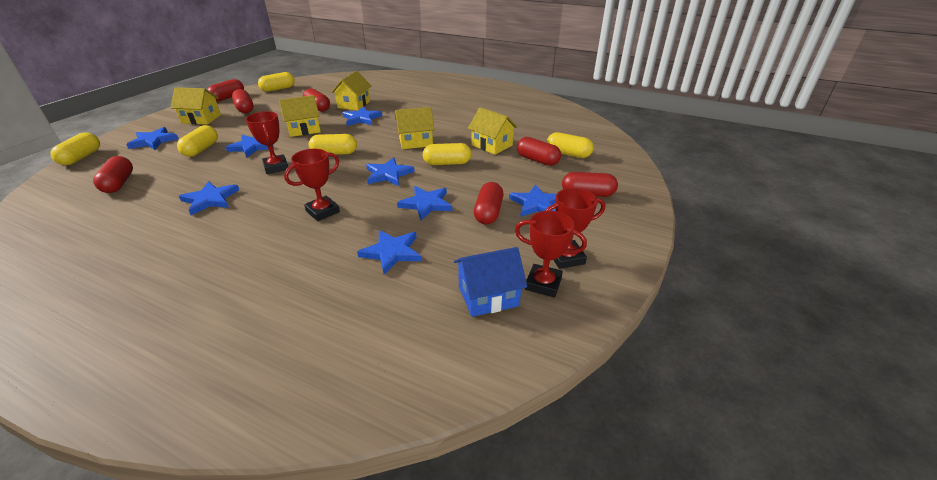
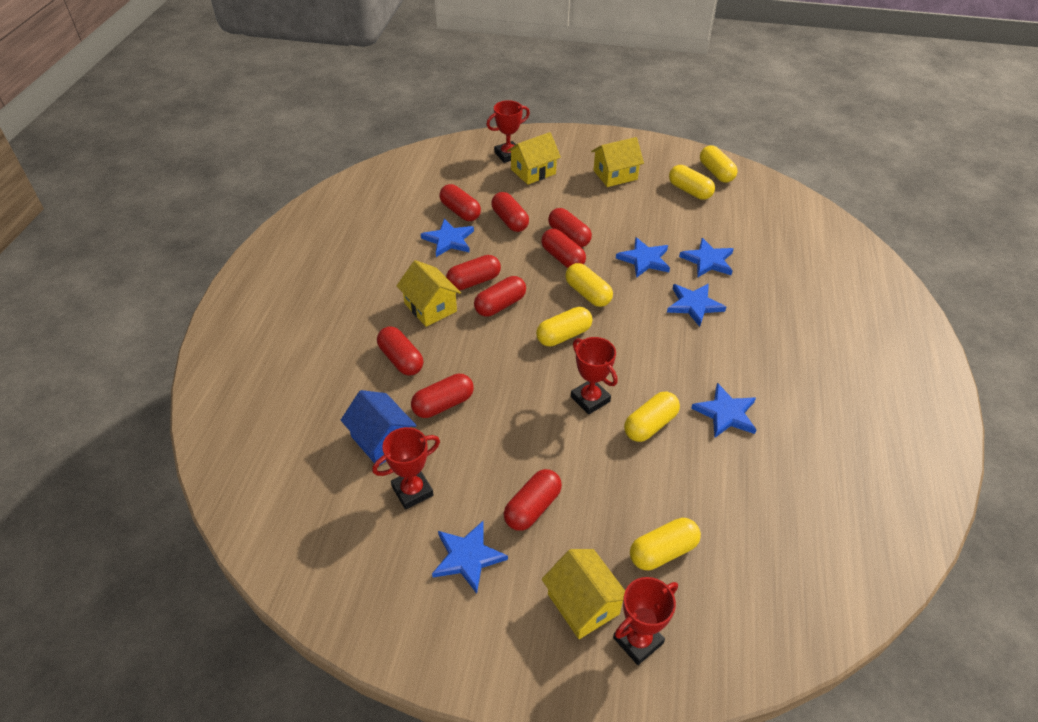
blue star: [126,127,179,150] [179,181,239,215] [226,135,274,157] [342,106,382,126] [357,230,421,274] [366,157,415,186] [397,186,452,220] [509,184,556,217] = 8 -> [421,219,474,257] [432,521,508,594] [616,237,670,278] [667,284,726,327] [679,238,734,277] [691,383,757,438] = 6
red capsule: [93,156,133,193] [207,79,244,102] [232,89,254,113] [303,88,330,112] [474,182,503,225] [517,137,561,166] [562,172,618,197] = 7 -> [377,326,423,376] [411,374,474,418] [439,184,481,221] [446,255,501,290] [474,276,526,317] [491,192,529,232] [504,469,562,531] [541,229,586,268] [548,208,592,248] = 9
yellow house: [171,87,221,125] [279,95,321,137] [331,71,372,110] [395,107,435,149] [468,107,518,155] = 5 -> [397,260,461,327] [507,132,561,185] [542,549,625,639] [591,137,644,187] = 4

